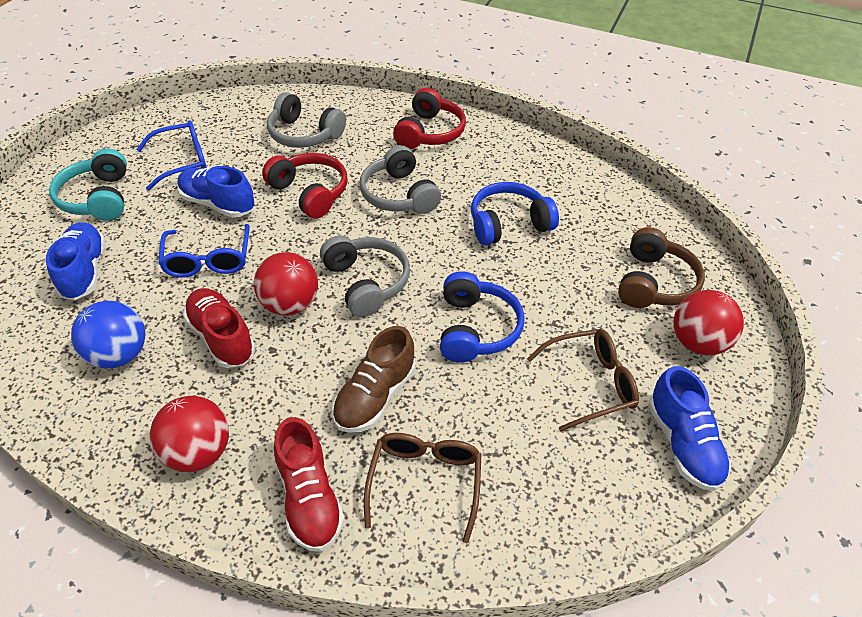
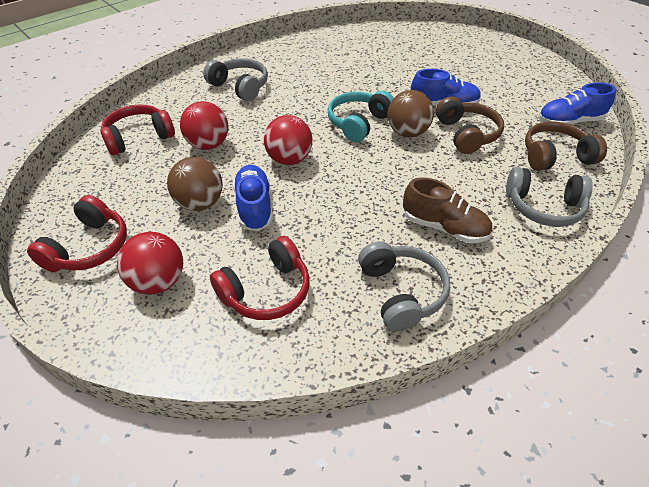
blue ball: [71,301,146,368] = 1 -> none = 0
blue glasses: [137,120,207,191] [159,224,250,277] = 2 -> none = 0
blue headphones: [440,271,525,363] [471,182,559,246] = 2 -> none = 0
brown ball: none = 0 -> [167,157,223,211] [388,90,434,137] = 2
brown glasses: [364,433,481,543] [527,329,639,431] = 2 -> none = 0
brown headphones: [618,227,705,308] = 1 -> [436,96,504,154] [525,121,607,171] = 2
red headphones: [262,153,347,219] [393,88,466,149] = 2 -> [27,195,127,272] [100,104,175,155] [210,236,310,320] = 3
red shoe: [183,288,255,368] [274,417,344,552] = 2 -> none = 0

